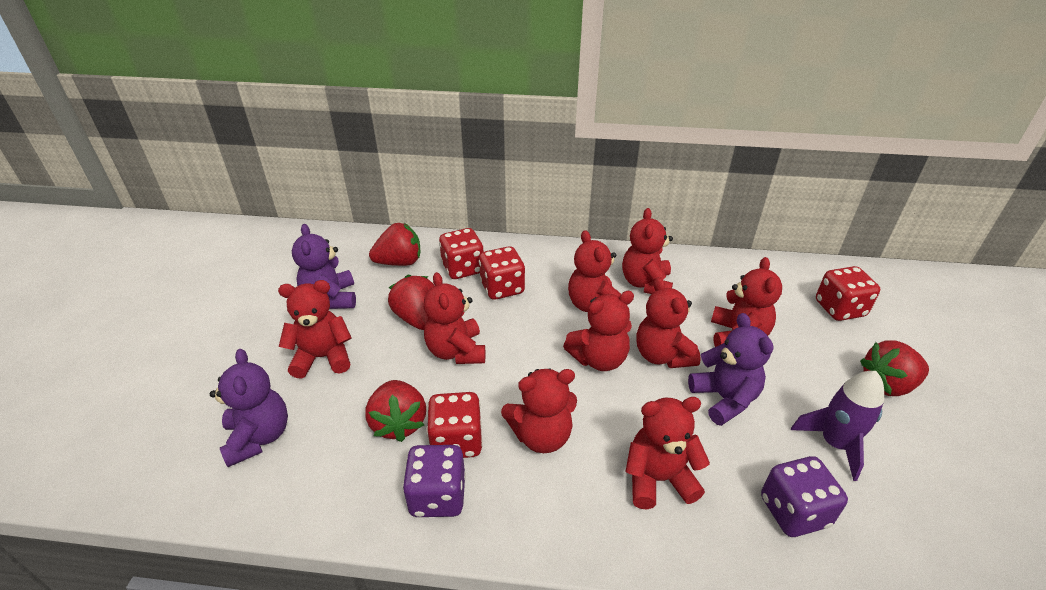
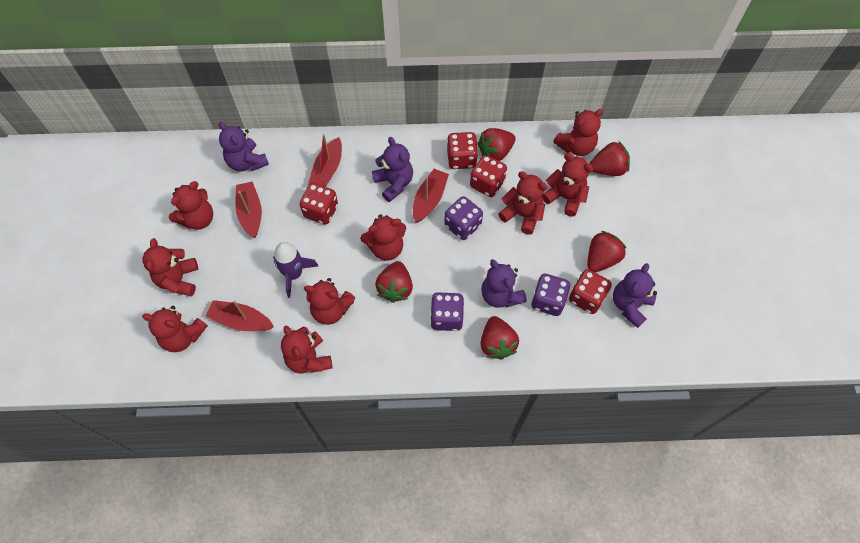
purple dice: [402,445,466,517] [761,456,848,537] = 2 -> [430,292,464,331] [444,196,483,240] [531,274,570,316] = 3
purple teddy bear: [210,349,288,467] [292,224,356,309] [688,313,774,426] = 3 -> [219,122,269,172] [372,137,413,202] [481,259,527,308] [613,263,657,328] = 4
red boat: none = 0 -> [206,300,274,331] [235,181,262,238] [308,134,342,187] [413,169,449,222] = 4
red strawberry: [365,380,426,442] [369,223,420,266] [388,275,434,330] [860,340,929,396] = 4 -> [375,261,413,303] [477,128,516,161] [481,316,519,360] [587,231,627,272] [589,141,630,176] = 5

